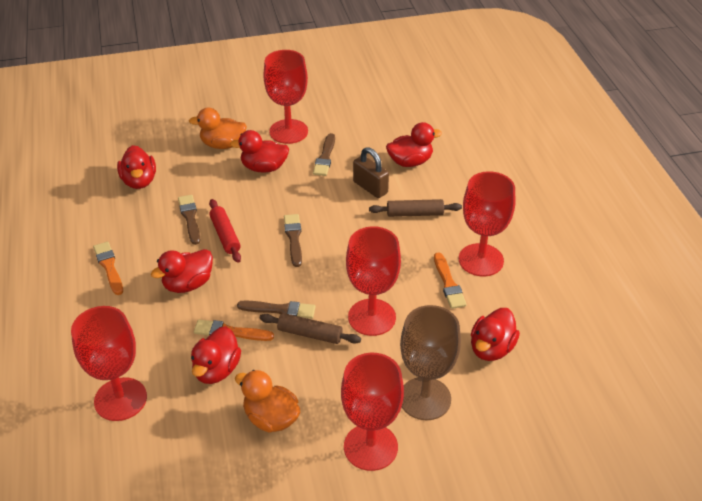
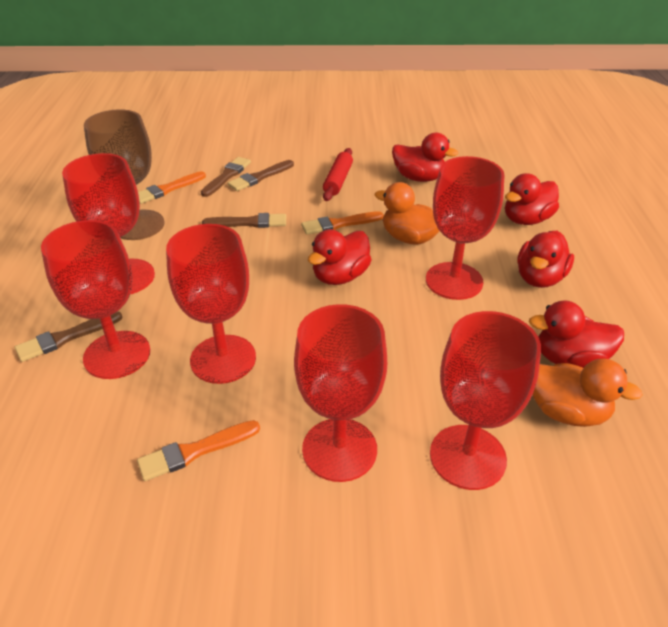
brown padlock: [353,147,389,198] = 1 -> none = 0
brown rolling pin: [260,313,361,344] [369,199,462,217] = 2 -> none = 0
red duck: [117,145,156,189] [151,249,213,293] [191,326,241,384] [230,130,289,173] [386,122,442,167] [471,308,520,361] = 6 -> [308,229,372,285] [392,133,458,182] [505,173,559,225] [517,231,574,288] [529,300,624,368] = 5
red goblet: [71,306,147,421] [263,50,308,144] [341,353,404,471] [346,226,401,336] [459,171,515,277] = 5 -> [41,220,150,379] [62,153,155,294] [166,224,256,384] [294,304,387,482] [426,156,505,300] [430,311,541,490] = 6

